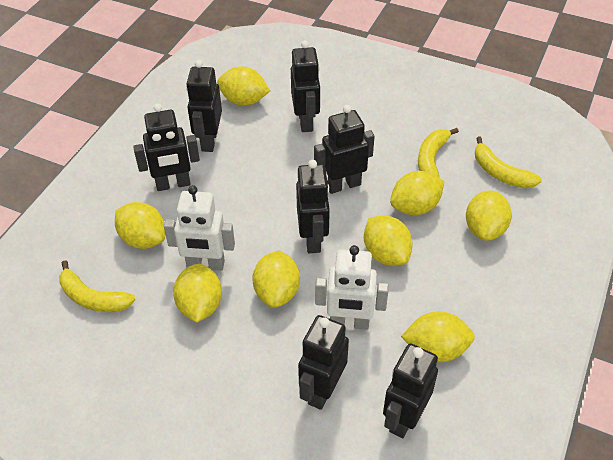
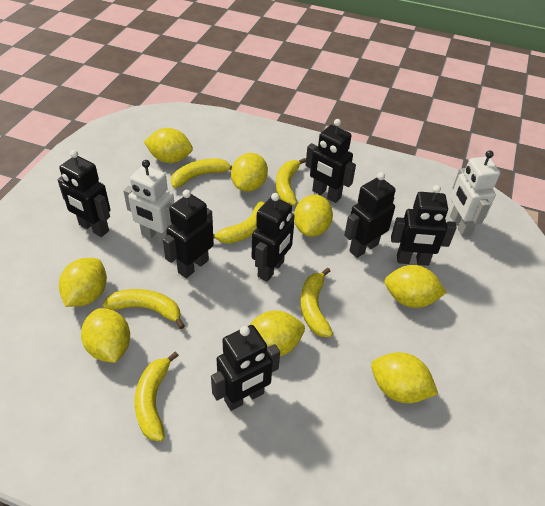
yellow banana: [59,260,136,312] [418,128,459,177] [475,137,542,188] = 3 -> [102,289,185,329] [135,351,179,441] [171,158,232,188] [213,201,264,244] [276,158,306,206] [301,268,333,337] = 6

